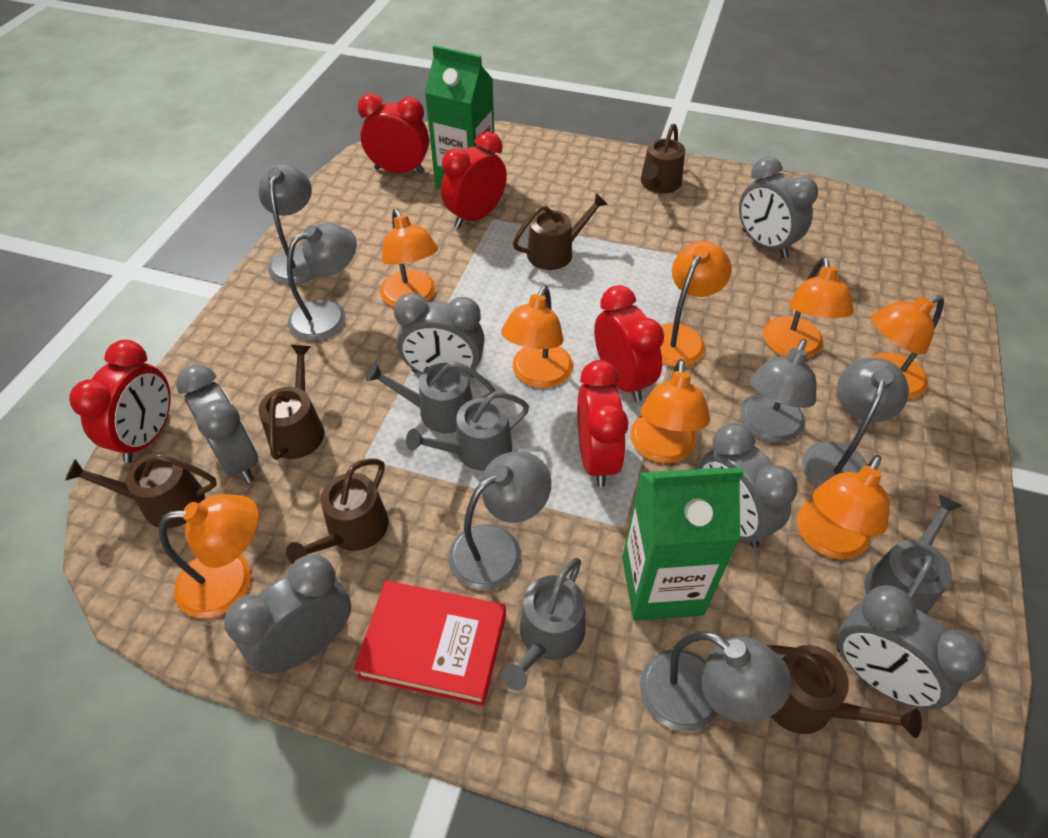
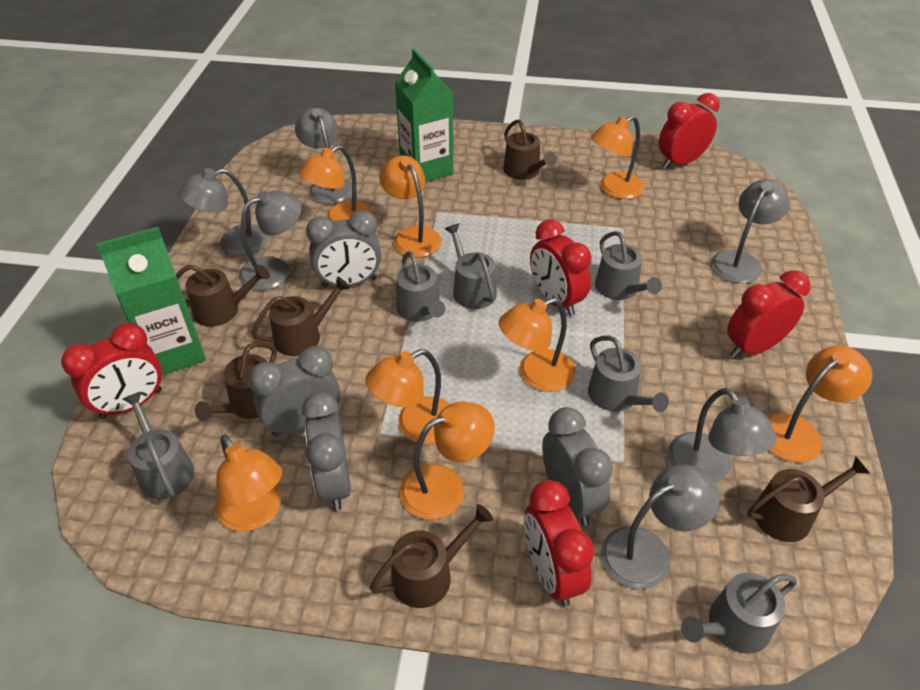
grey clock: [176,364,258,483] [224,554,351,674] [394,293,485,378] [699,423,798,548] [739,157,818,258] [837,585,985,710] = 6 -> [248,346,340,437] [302,392,351,511] [306,210,382,288] [542,407,613,525] = 4
grey watering can: [366,361,495,433] [406,392,529,471] [501,558,585,690] [865,494,963,614] = 4 -> [122,391,194,499] [396,251,445,322] [445,224,497,309] [588,335,669,412] [595,231,662,300] [681,572,797,654] = 6
red book: [353,581,506,706] = 1 -> none = 0

